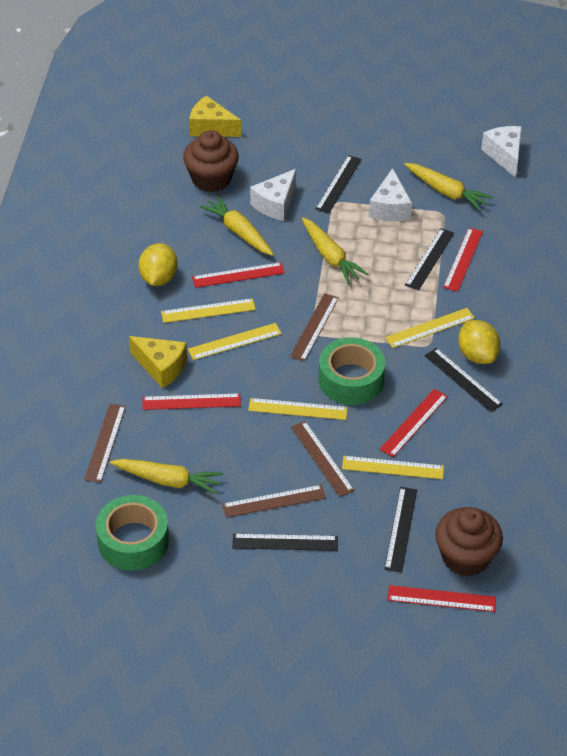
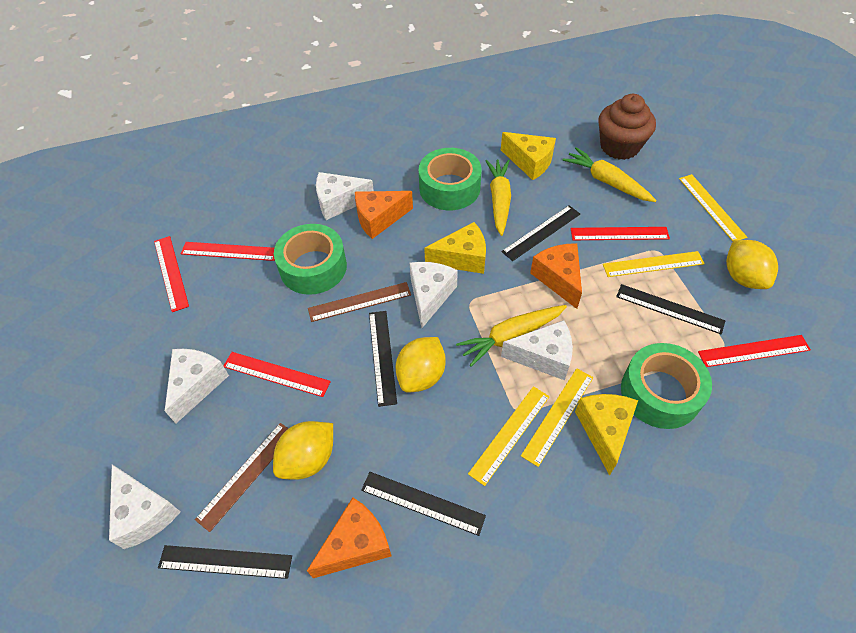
brown cupcake: [183,130,239,192] [435,507,503,577] = 2 -> [598,94,656,160] = 1
brown ruler: [84,404,126,483] [222,485,326,518] [290,293,339,362] [291,421,354,497] = 4 -> [195,423,289,532] [308,282,411,322] = 2
green tape: [96,495,169,571] [319,337,385,405] = 2 -> [274,224,347,295] [419,148,482,210] [621,343,712,429] = 3
orange cheese: none = 0 -> [307,497,391,578] [355,191,413,239] [530,243,582,309] = 3
white cheese: [250,169,296,221] [369,168,412,221] [481,126,522,178] = 3 -> [109,465,180,549] [165,349,229,424] [316,172,374,220] [410,262,458,328] [501,320,573,380] = 5
yellow carrot: [110,459,223,495] [200,196,274,256] [302,218,368,284] [404,163,493,211] = 4 -> [456,305,567,367] [485,159,511,236] [563,147,657,202] = 3
yellow cheese: [129,336,187,388] [189,95,241,137] = 2 -> [424,222,486,274] [501,132,556,180] [575,394,638,476] = 3
yellow lemon: [139,243,178,286] [458,320,500,364] = 2 -> [273,421,333,480] [395,337,446,392] [726,240,778,289] = 3
yellow ruler: [161,298,256,323] [188,323,282,360] [248,398,348,420] [342,456,444,479] [385,308,475,348] = 5 -> [468,386,550,486] [521,368,593,467] [603,251,705,277] [679,174,747,241] = 4

